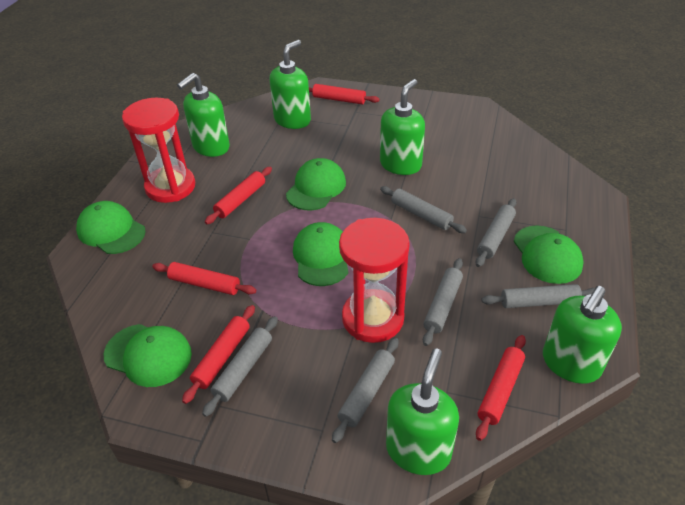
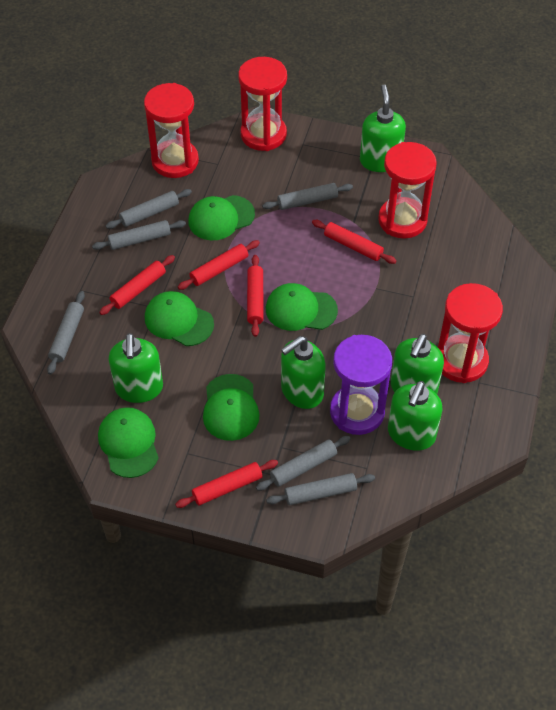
purple hourglass: none = 0 -> [330,335,392,435] = 1
red hourglass: [122,98,195,203] [339,218,410,343] = 2 -> [144,83,199,178] [238,57,287,151] [378,142,437,239] [438,283,503,383] = 4

